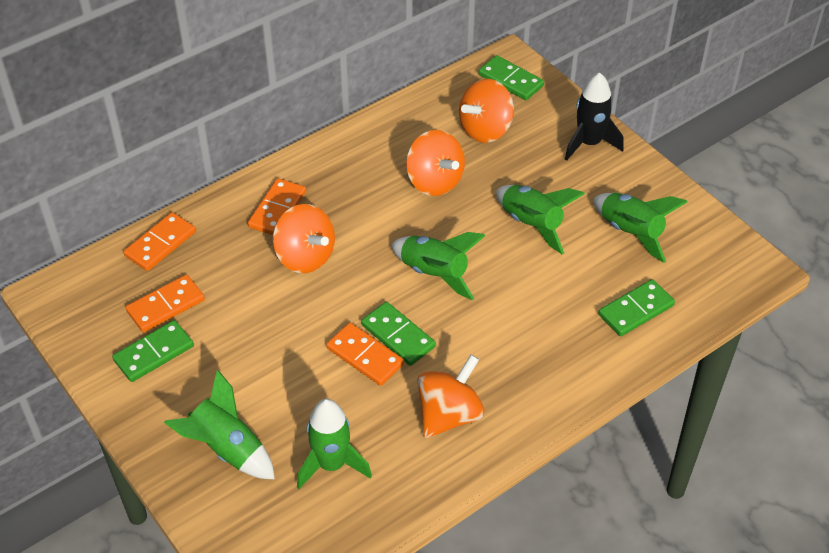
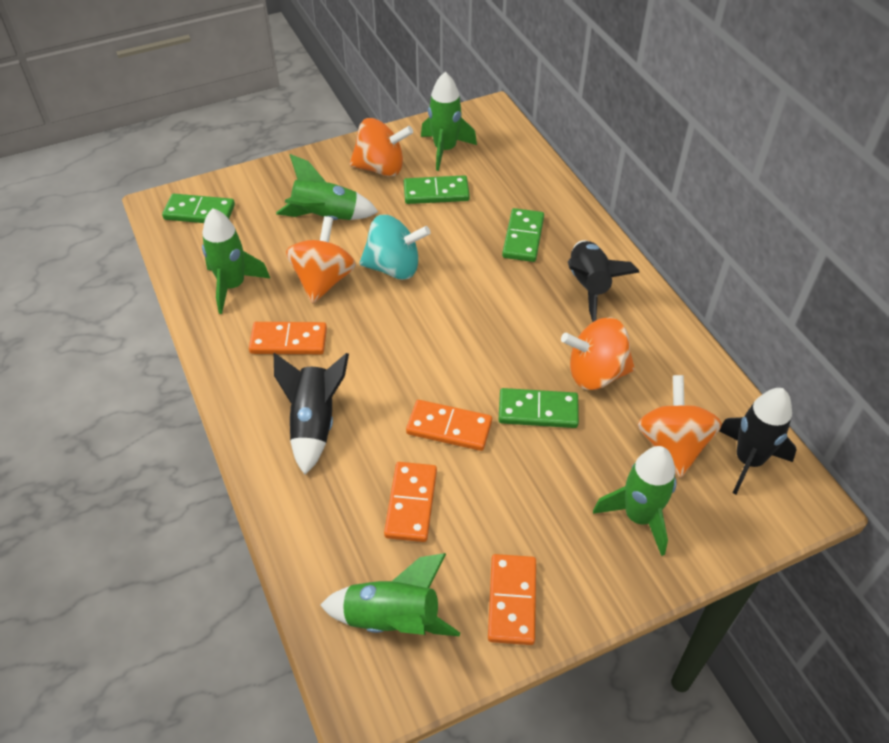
black rocket: [565,72,624,161] = 1 -> [274,353,349,475] [568,240,639,322] [719,388,797,494] = 3
turquoise spinning top: none = 0 -> [359,215,431,280] = 1

